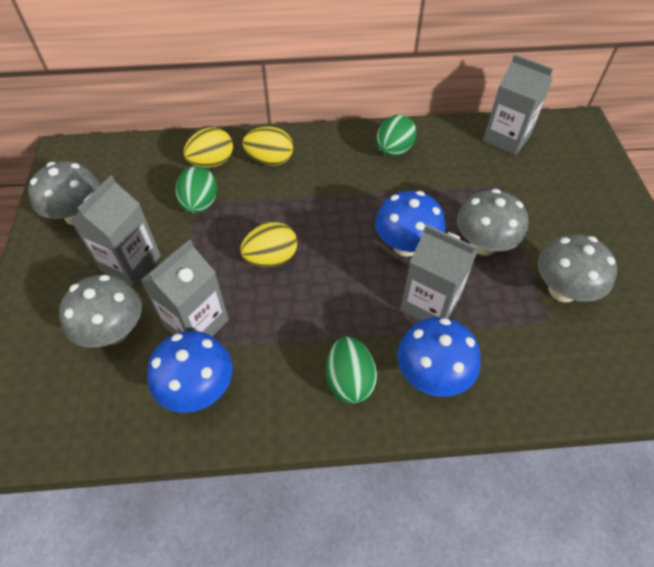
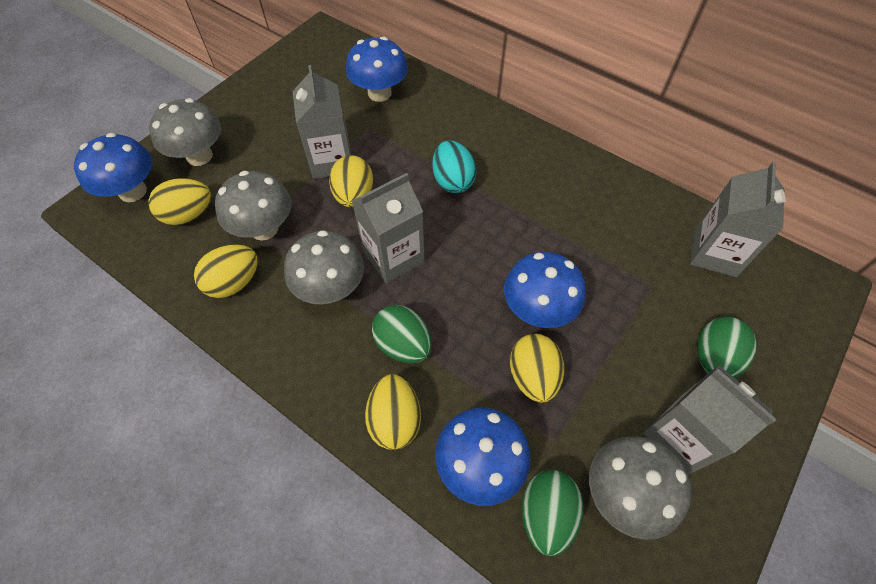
blue mushroom: [147,331,232,413] [375,191,445,257] [397,317,481,397] = 3 -> [74,133,152,202] [346,36,408,102] [435,408,531,506] [504,252,586,328] = 4
turquoise egg: none = 0 -> [432,140,477,193] = 1
yellow egg: [184,127,233,168] [240,222,297,267] [243,127,293,166] = 3 -> [149,178,211,225] [194,244,258,298] [329,155,373,207] [365,374,421,450] [510,334,564,403] = 5

